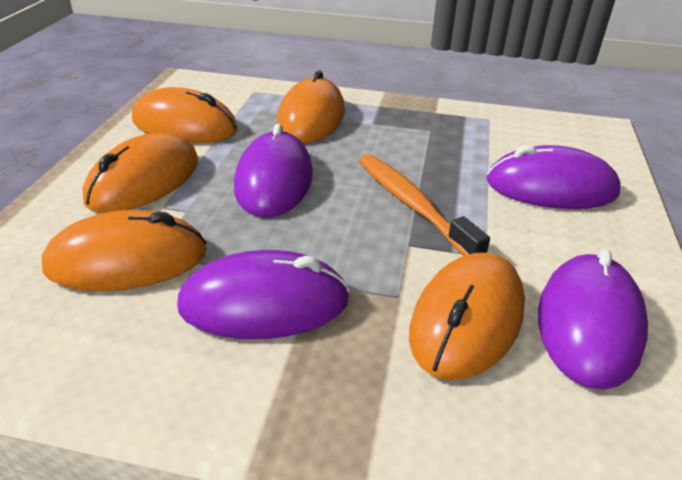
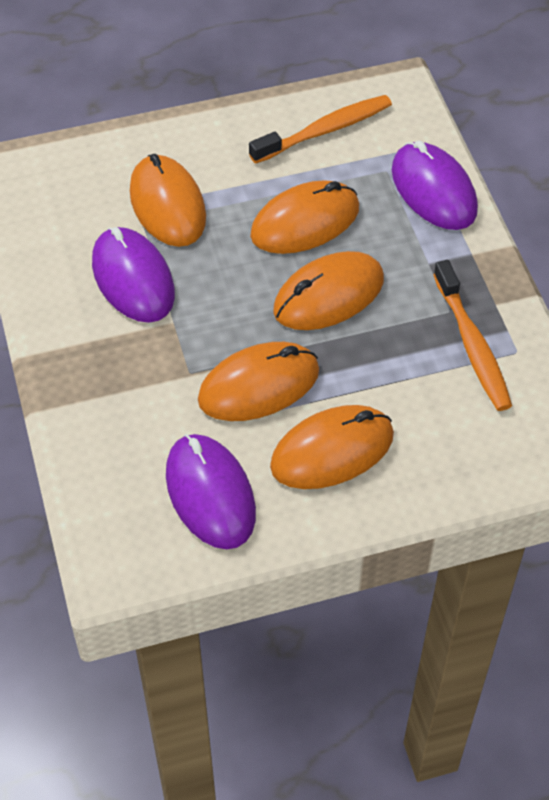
orange toothbrush: [359,154,490,256] = 1 -> [249,95,392,164] [433,260,512,411] = 2
purple mouse: [177,250,350,339] [234,124,313,218] [486,145,621,209] [538,249,648,390] = 4 -> [92,227,175,323] [166,434,256,549] [392,141,478,230] = 3

